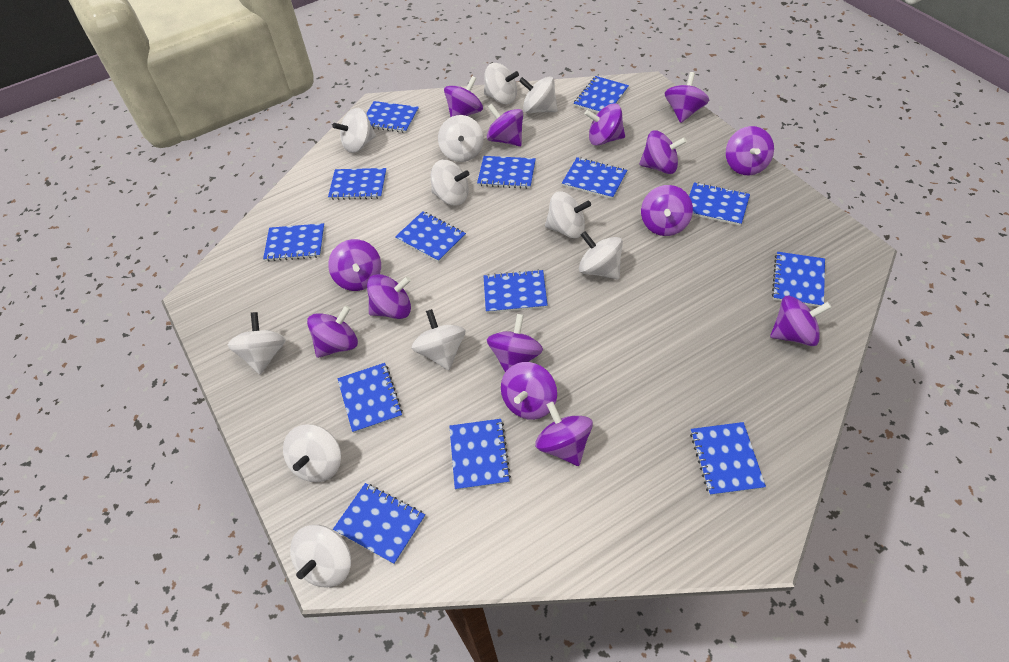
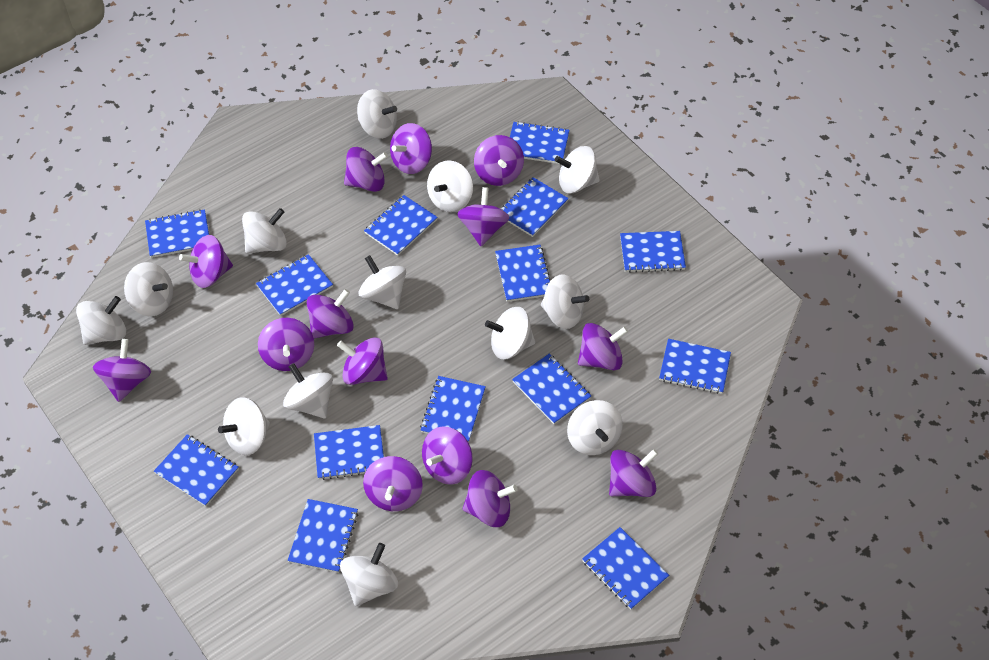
white spinning top: [228,312,286,375] [283,424,341,482] [290,525,351,587] [332,108,376,153] [412,309,465,370] [430,160,469,205] [438,115,484,162] [484,63,519,104] [519,76,558,113] [545,191,591,238] [579,231,623,279] = 11 -> [76,296,126,345] [124,262,173,317] [218,397,270,455] [242,208,287,254] [283,363,333,418] [340,543,398,606] [357,89,397,139] [359,255,406,309] [427,160,473,212] [485,307,535,359] [541,274,589,329] [555,146,600,193] [567,400,623,455] = 13

